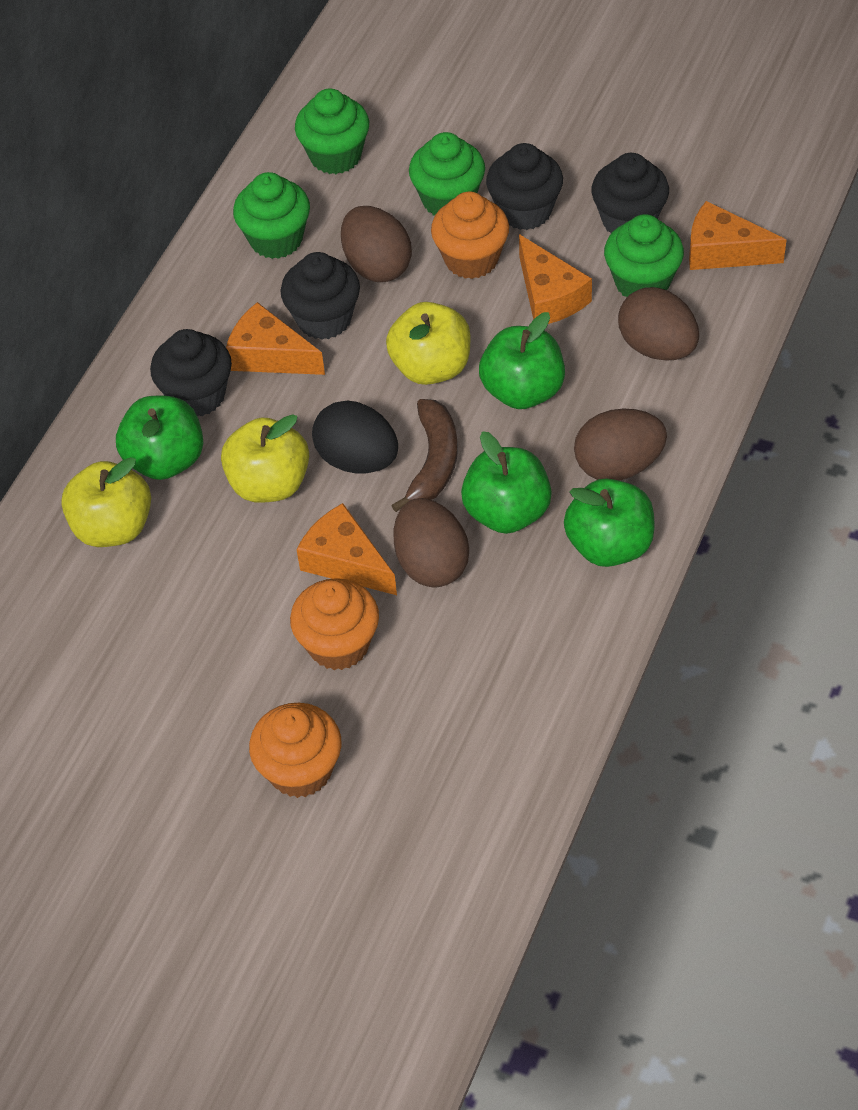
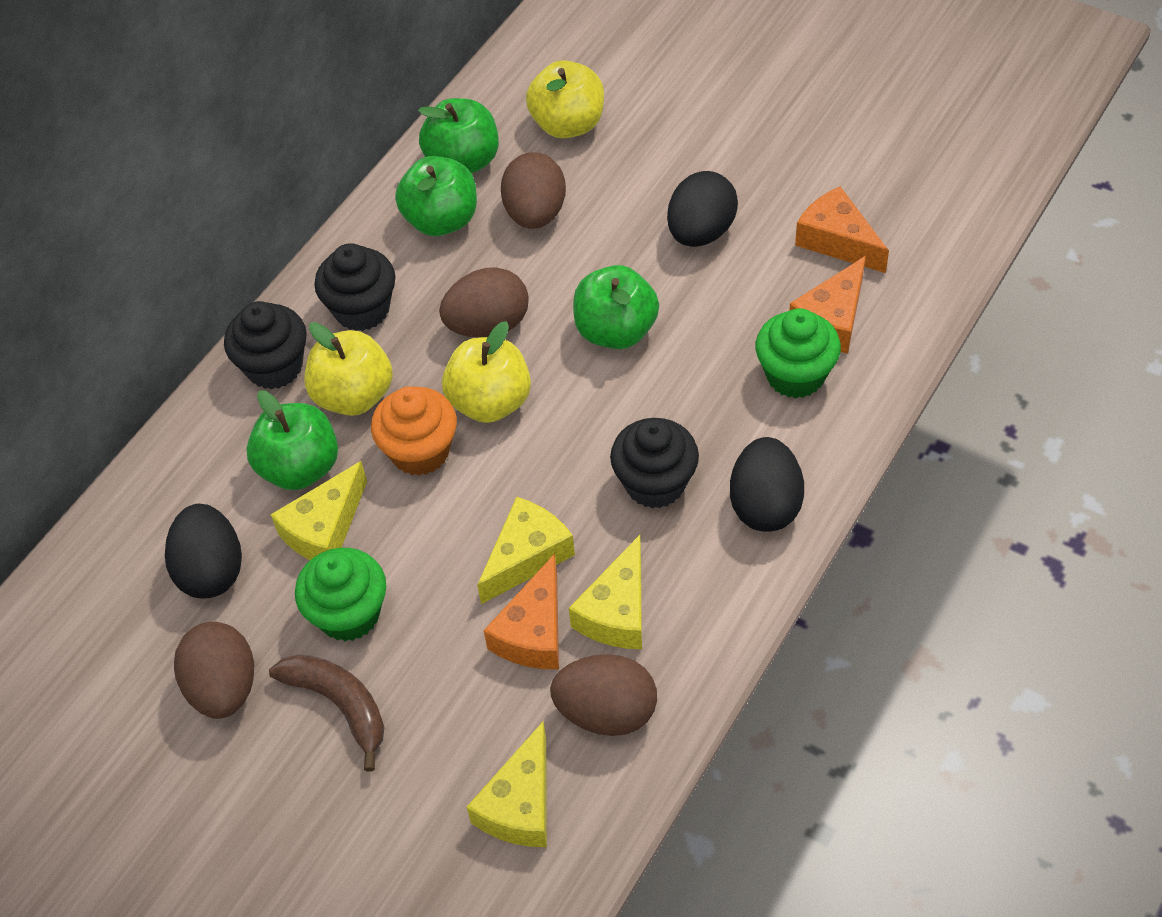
black cupcake: [150,329,232,416] [280,252,360,340] [486,143,563,230] [591,153,669,233] = 4 -> [224,301,307,389] [314,243,396,331] [610,418,699,508] = 3
black egg: [312,401,398,473] = 1 -> [165,504,242,598] [667,171,738,247] [730,437,804,532] = 3
green cupcake: [233,172,310,259] [295,89,369,174] [409,132,485,216] [604,214,684,297] = 4 -> [295,548,386,641] [755,308,841,398] = 2
orange cheese: [226,302,325,375] [296,503,397,595] [519,234,592,324] [689,201,786,270] = 4 -> [484,553,559,669] [789,256,866,354] [795,187,889,273] = 3
orange cupcake: [249,703,342,798] [290,578,379,670] [431,192,509,279] = 3 -> [371,386,457,476] = 1
yellow cheese: none = 0 -> [270,461,367,560] [467,721,547,847] [477,497,575,604] [569,535,642,649] = 4

